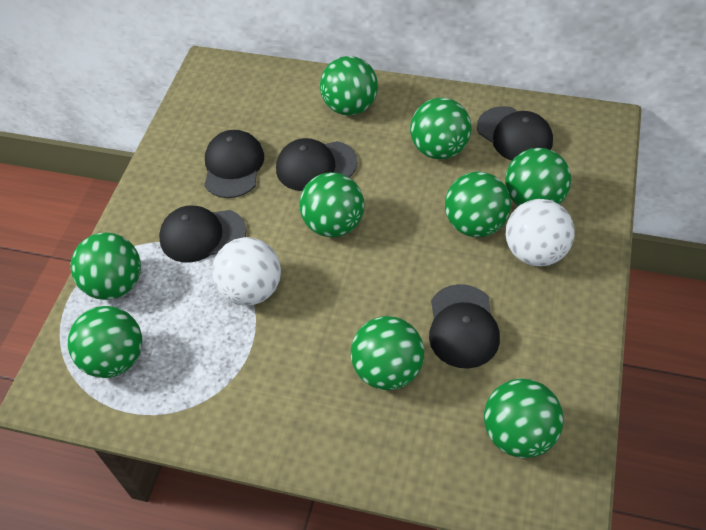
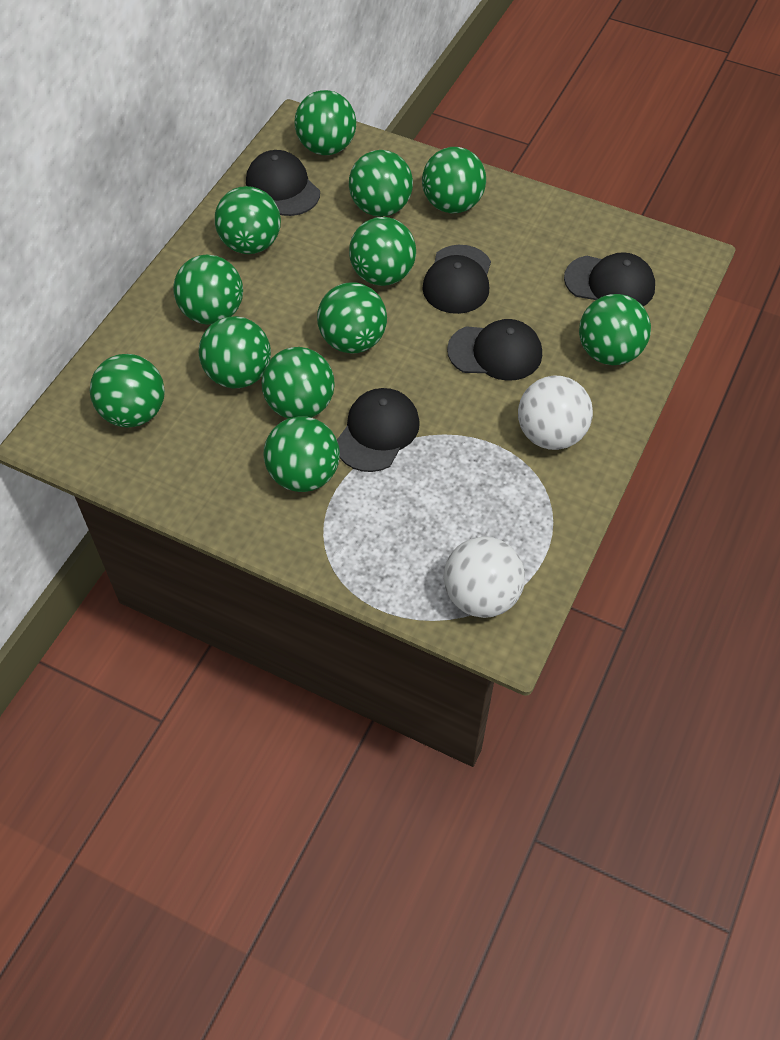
green ball: [68,306,142,378] [70,232,141,300] [299,172,364,238] [320,56,378,116] [351,316,424,390] [410,98,471,159] [445,172,511,237] [484,378,564,458] [505,148,571,206] = 9 -> [90,354,165,427] [173,255,243,325] [199,316,271,389] [215,186,281,254] [261,347,335,419] [264,416,340,492] [295,90,356,155] [317,283,387,353] [349,150,413,217] [349,217,416,286] [422,147,486,213] [579,294,651,365] = 12

